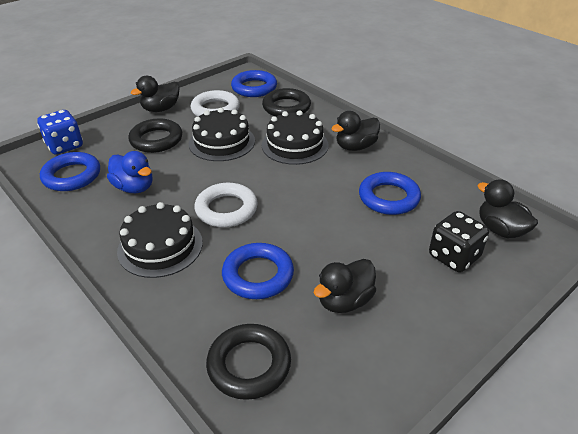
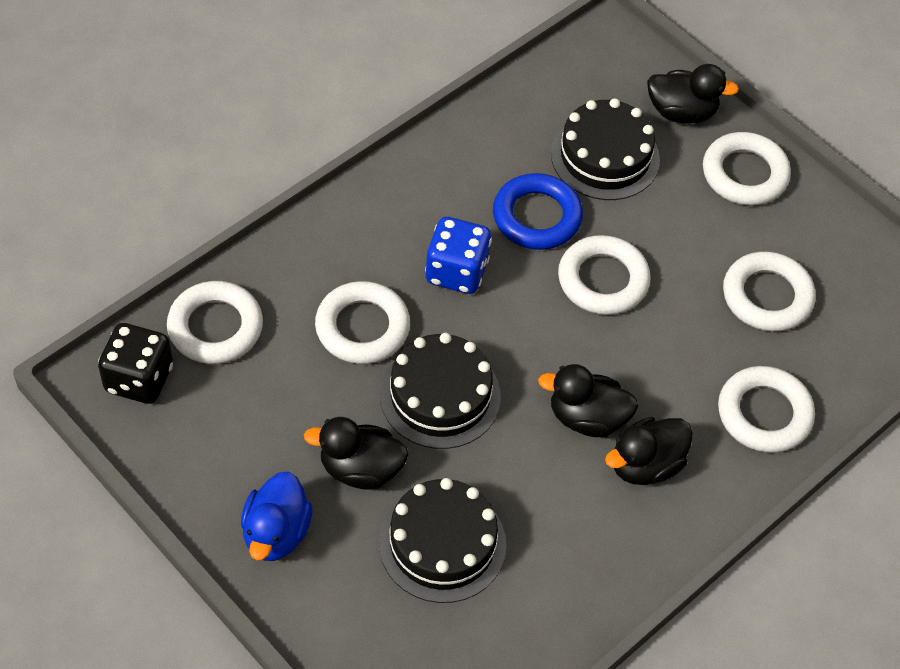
black ring: [128,118,182,153] [206,324,291,400] [262,88,311,117] = 3 -> none = 0
blue ring: [40,152,100,191] [222,243,294,299] [231,70,277,97] [359,172,421,215] = 4 -> [493,173,583,250] = 1
white ring: [191,90,240,117] [195,183,258,227] = 2 -> [167,281,263,364] [315,281,410,364] [558,235,651,315] [703,132,791,205] [718,366,815,453] [723,251,816,332] = 6

